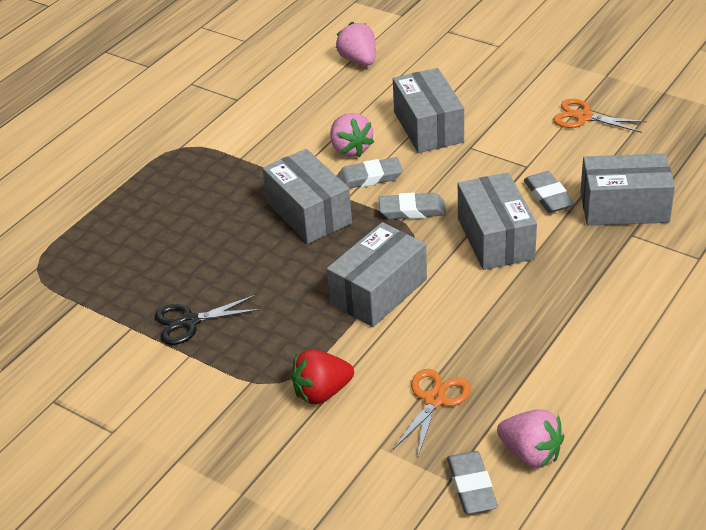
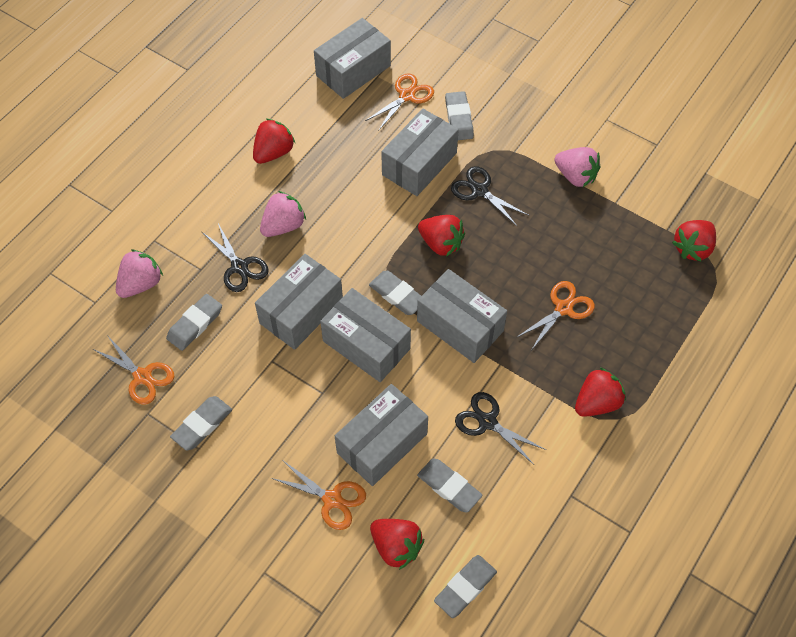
black scissors: [155,295,260,345] = 1 -> [202,224,269,292] [451,166,529,226] [455,392,546,465] = 3
grey box: [262,149,352,244] [327,222,427,327] [393,68,464,153] [458,172,537,270] [580,153,675,226] = 5 -> [255,254,343,350] [314,18,391,99] [320,288,411,382] [335,384,428,486] [381,109,459,196] [417,269,507,363] = 6
grey eraser: [337,157,403,189] [379,193,446,219] [447,451,498,514] [524,171,575,213] = 4 -> [166,294,222,351] [170,396,232,451] [369,271,421,315] [417,458,483,513] [434,555,497,618] [445,91,474,140] = 6
orange scissors: [393,369,471,456] [553,99,647,133] = 2 -> [93,335,175,405] [271,461,366,530] [365,73,434,131] [517,281,595,349] = 4
red strawberry: [291,349,354,404] = 1 -> [253,119,295,164] [370,519,424,570] [418,215,465,257] [575,367,625,417] [672,220,716,262] = 5

